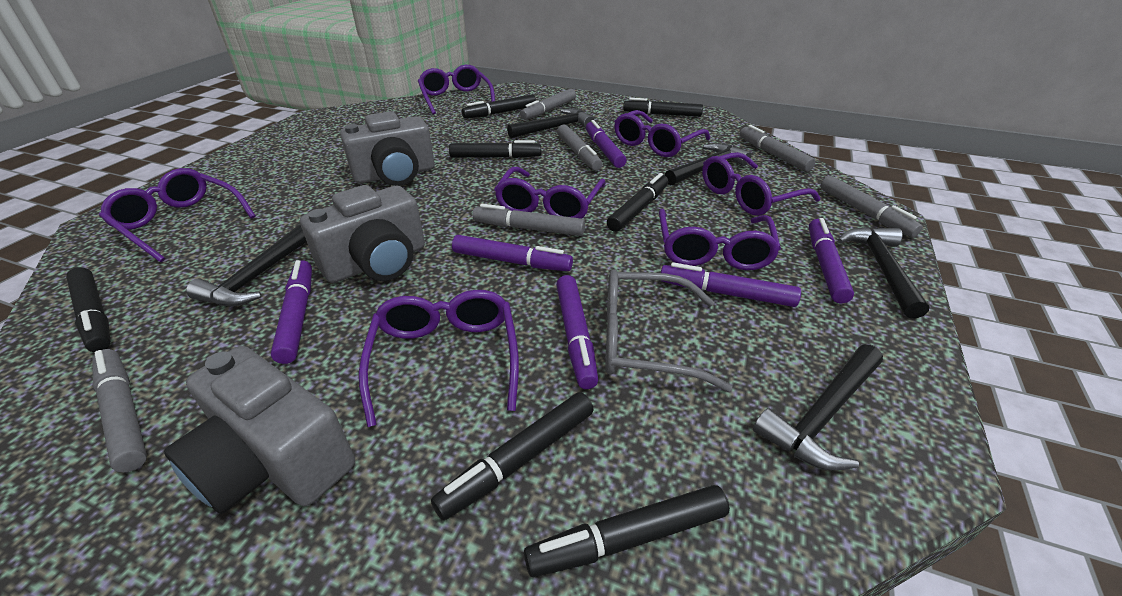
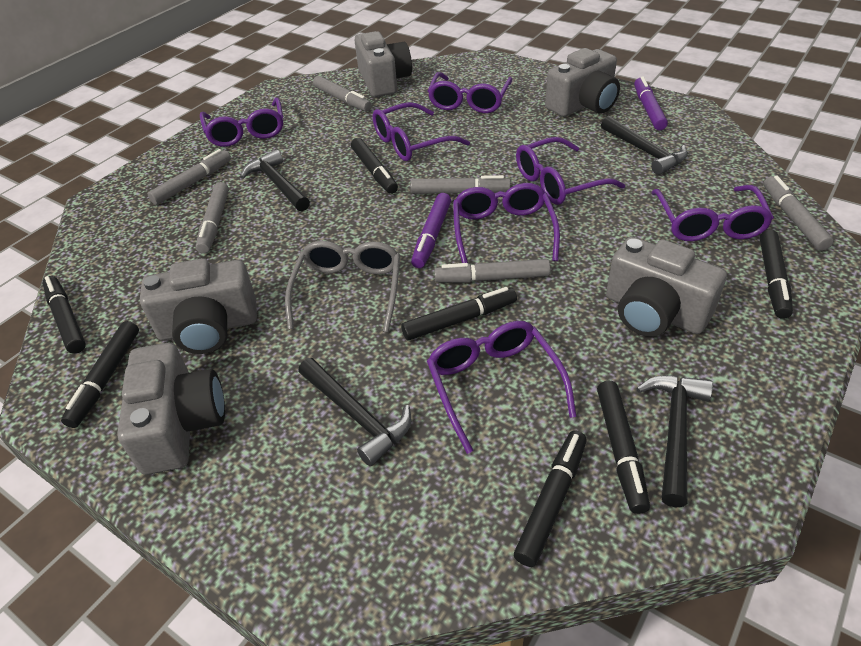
black hammer: [186,224,307,306] [507,109,595,138] [665,143,751,185] [753,345,883,471] [838,227,929,319] = 5 -> [240,150,310,211] [298,358,412,466] [601,116,688,175] [636,375,713,508] = 4
grey camera: [164,346,355,514] [300,185,425,283] [340,111,435,186] = 3 -> [117,343,225,475] [140,258,257,354] [354,31,412,97] [545,48,620,117] [606,237,727,337] = 5
purple marker: [271,260,312,364] [452,235,573,271] [556,275,598,389] [586,120,627,168] [660,262,801,307] [809,218,854,303] = 6 -> [411,193,451,268] [634,76,668,130] = 2

